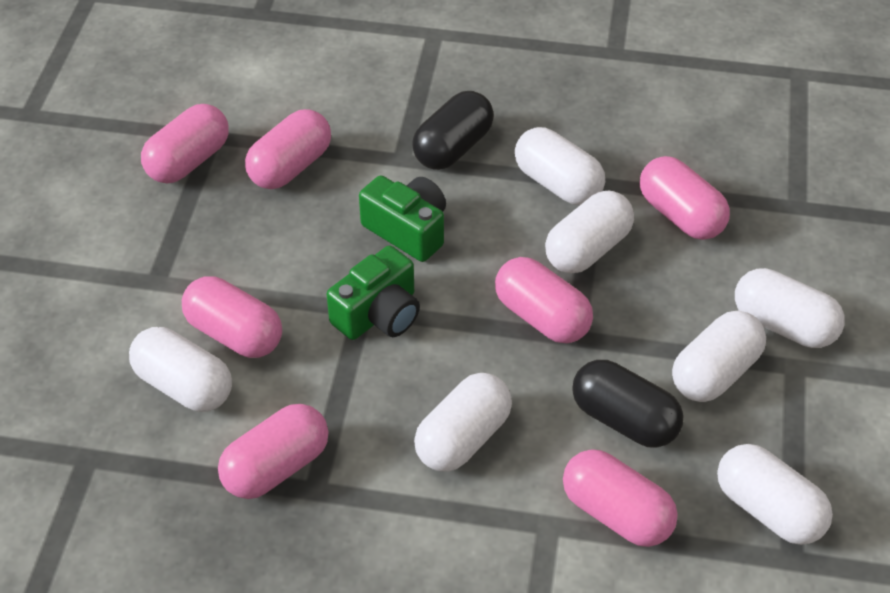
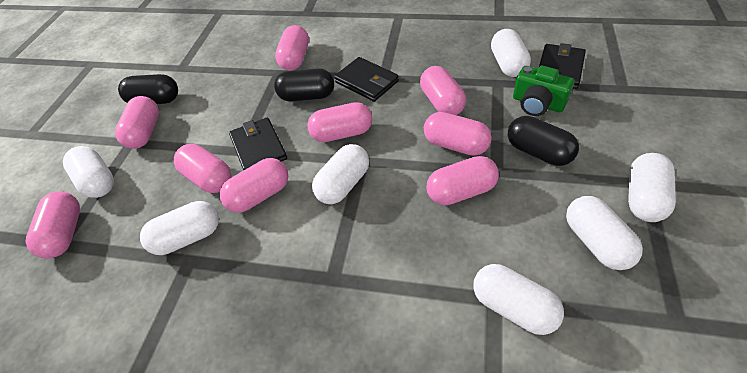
black capsule: [412,91,494,170] [572,360,684,448] = 2 -> [118,74,178,104] [274,68,334,102] [508,116,579,166] = 3
black wallet: none = 0 -> [229,117,287,170] [334,57,399,102] [539,43,586,89] = 3
green camera: [327,246,420,340] [359,175,446,262] = 2 -> [513,66,574,116] = 1
pink capsule: [141,104,229,184] [182,276,282,358] [218,404,329,499] [245,109,331,189] [495,257,593,343] [563,449,678,547] [640,156,730,240] = 7 -> [25,191,80,258] [115,96,159,149] [174,144,232,193] [219,158,288,213] [275,25,309,70] [307,102,372,142] [420,66,466,115] [424,112,492,156] [426,156,499,205] = 9

